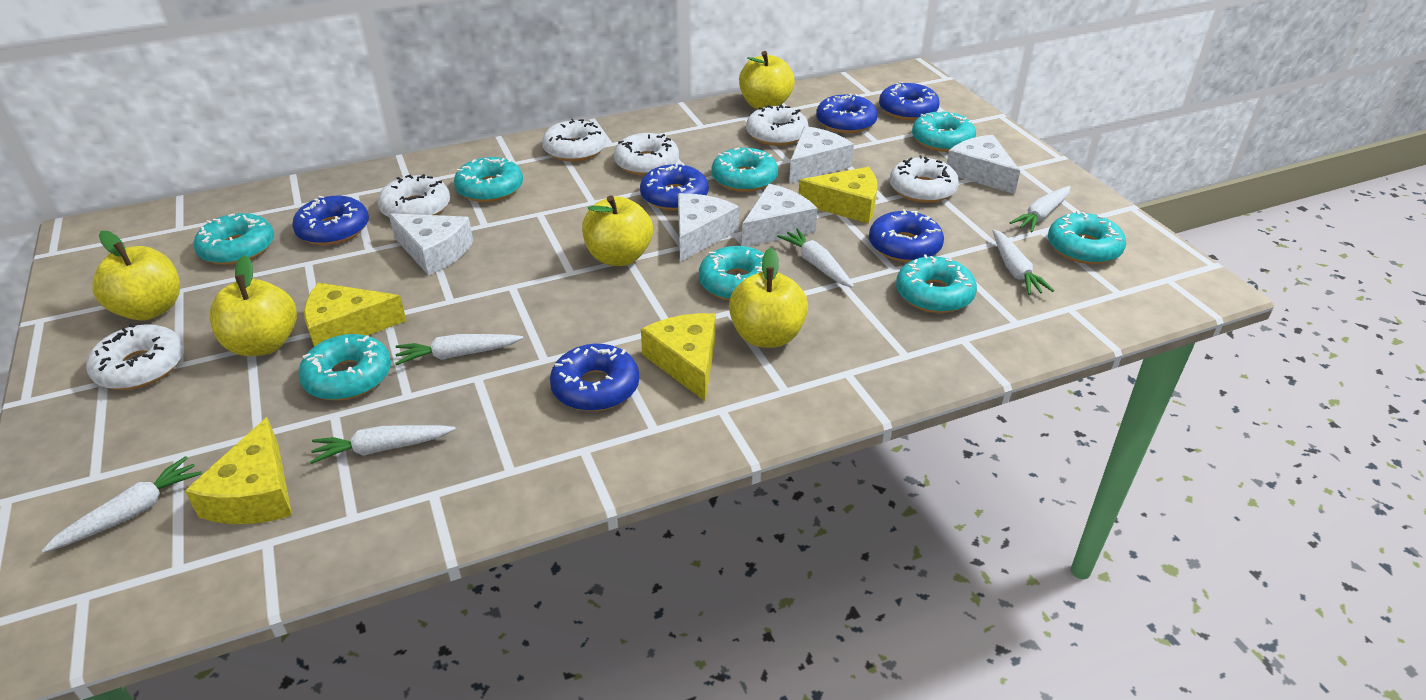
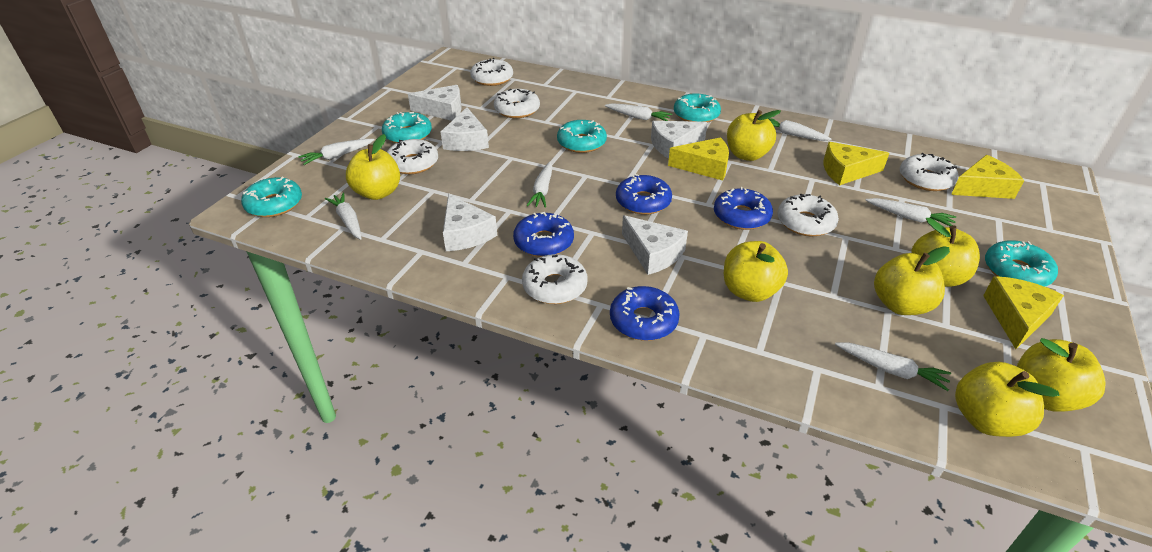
blue donut: [292,196,369,245] [550,344,639,411] [640,163,709,210] [816,94,878,133] [869,209,944,262] [879,82,940,120] = 6 -> [513,212,574,257] [610,286,680,341] [616,174,672,215] [714,187,773,230] = 4
turquoise donut: [194,213,274,265] [298,334,391,400] [454,157,523,202] [699,246,764,301] [711,147,778,192] [896,254,977,313] [912,111,976,152] [1048,211,1126,264] = 8 -> [241,177,302,217] [382,112,432,143] [557,120,607,153] [674,93,721,122] [985,240,1058,287] = 5
white carrot: [41,456,202,553] [310,425,456,464] [395,334,523,365] [777,228,854,288] [992,229,1054,295] [1009,186,1070,232] = 6 -> [298,139,375,165] [325,192,362,240] [526,162,552,208] [605,103,672,121] [768,118,831,141] [835,343,951,391] [865,198,956,226] = 7
yellow apple: [92,231,180,321] [210,255,297,356] [582,195,653,266] [729,248,808,348] [739,51,795,109] = 5 -> [346,134,400,200] [724,241,788,302] [727,110,781,161] [874,246,950,315] [911,218,980,287] [955,362,1060,437] [1017,338,1106,412] = 7

